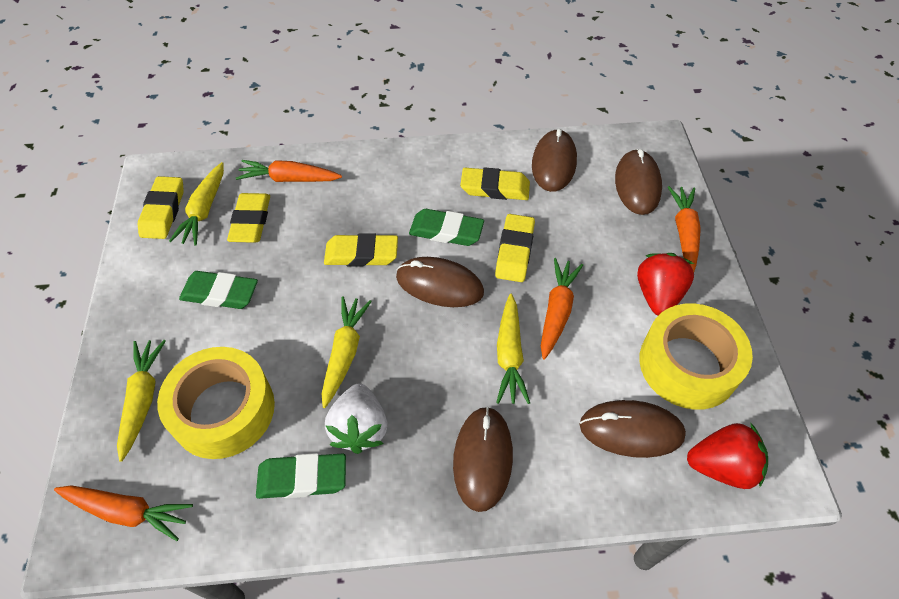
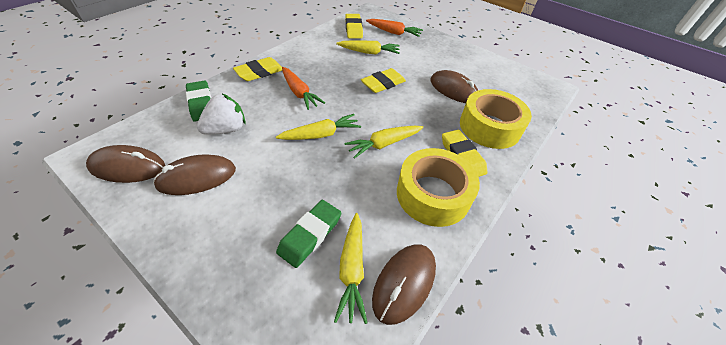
brown mouse: [396,257,484,307] [453,407,513,512] [532,129,577,192] [579,400,686,458] [615,149,662,215] = 5 -> [86,145,165,183] [153,154,236,195] [372,244,436,325] [430,70,478,103] = 4
green eraser: [179,271,258,309] [256,453,346,499] [409,209,484,246] = 3 -> [186,80,212,122] [276,200,341,268] = 2
orange carrot: [54,486,193,541] [236,160,342,182] [541,258,583,359] [668,186,700,272] = 4 -> [282,67,325,110] [366,19,423,37] = 2
red strawberry: [637,253,694,315] [687,422,768,489] = 2 -> none = 0
yellow eraser: [138,176,184,239] [227,193,270,243] [324,233,398,266] [460,167,530,200] [495,214,535,282] = 5 -> [233,57,282,81] [345,14,363,38] [361,68,406,93] [442,130,487,177] = 4

